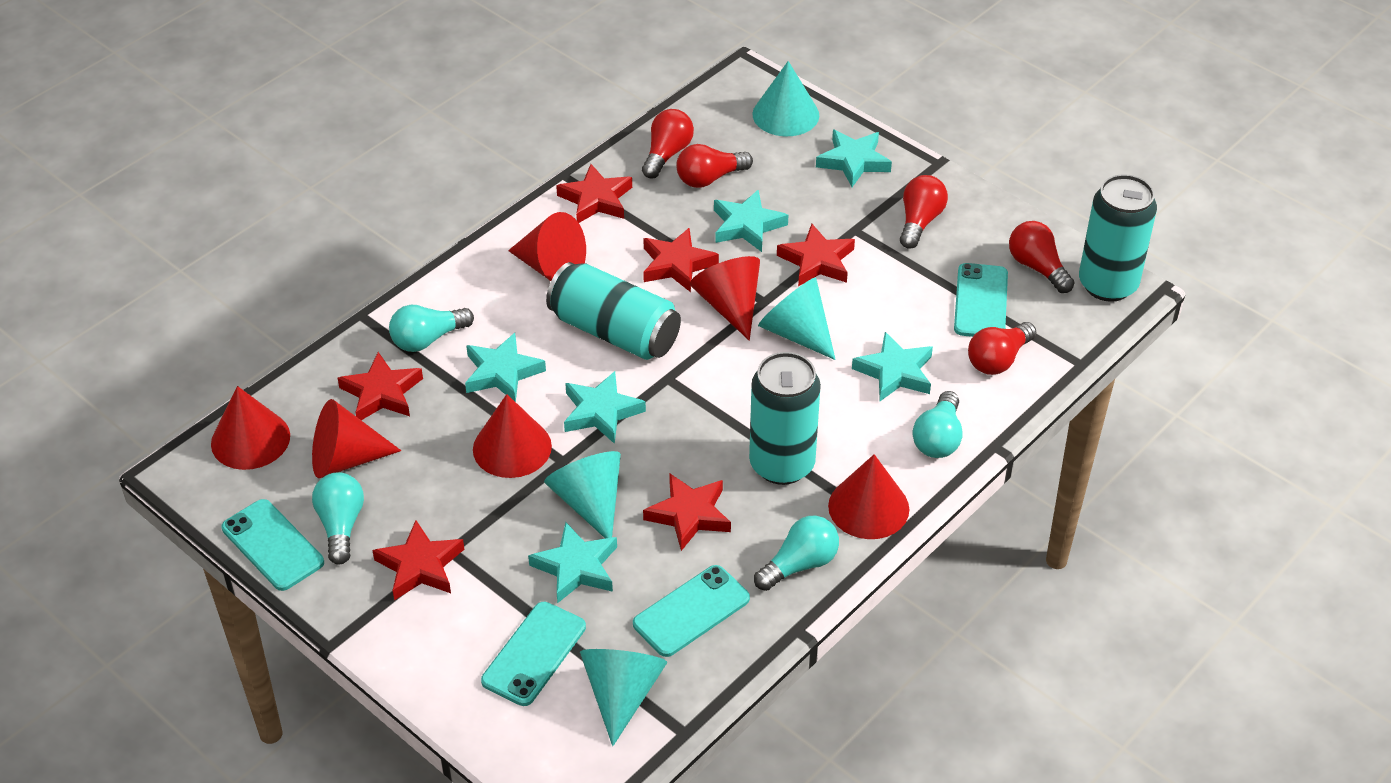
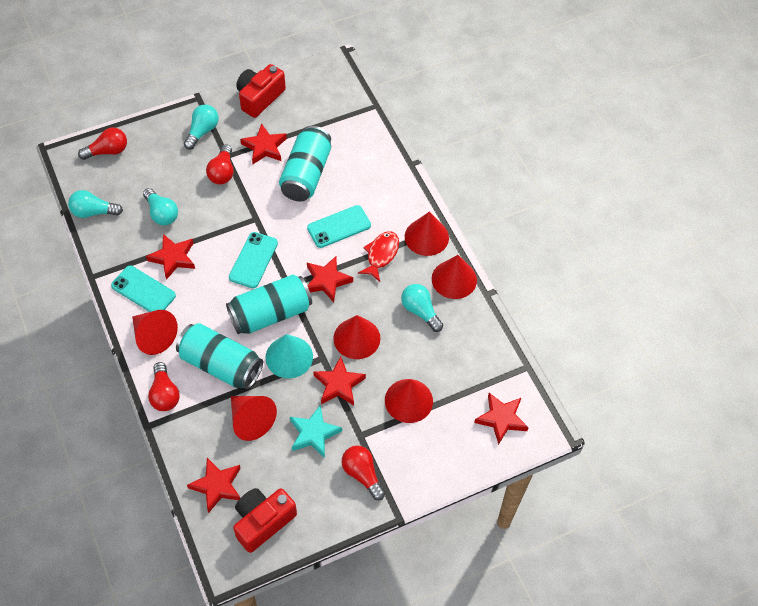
red camera: none = 0 -> [233,488,297,553] [236,64,286,118] = 2
red fish: none = 0 -> [358,231,399,282] = 1
red light bulb: [642,109,694,178] [676,144,753,188] [900,175,948,249] [968,322,1036,375] [1009,221,1075,293] = 5 -> [78,127,127,160] [148,362,180,411] [206,144,234,184] [342,446,385,500] = 4
turquoise cone: [544,451,621,539] [580,649,667,746] [752,61,819,136] [758,277,836,360] = 4 -> [265,334,313,378] = 1
turquoise phone: [222,499,324,591] [481,602,586,706] [633,565,750,657] [954,263,1008,337] = 4 -> [111,266,176,312] [229,232,278,288] [307,205,371,248] = 3
turquoise star: [465,333,546,402] [528,522,617,603] [564,371,646,444] [714,190,788,252] [816,129,892,187] [852,332,933,401] = 6 -> [290,405,342,458] = 1

